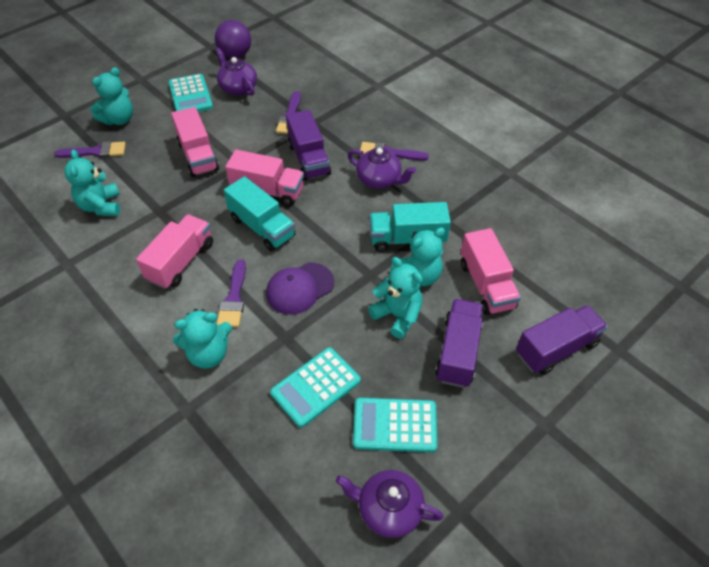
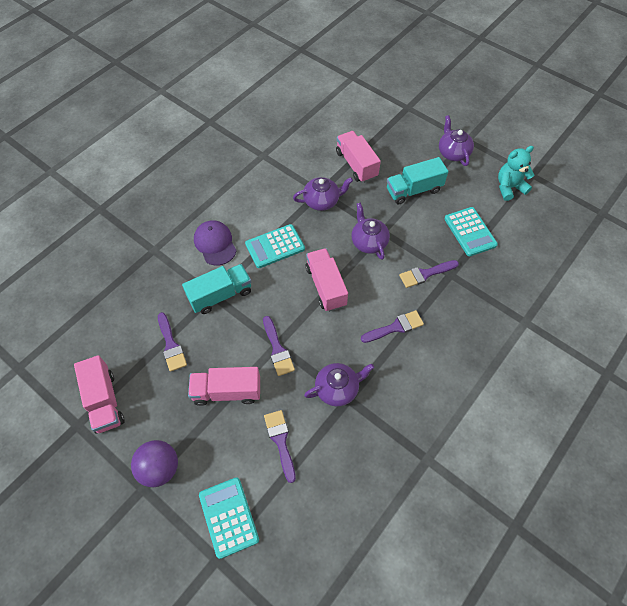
purple brush: [54,141,126,158] [217,259,246,327] [276,91,301,134] [360,142,429,161] = 4 -> [158,312,187,372] [263,316,295,376] [264,410,296,483] [361,310,424,343] [399,260,459,288] = 5
purple teapot: [216,48,257,96] [336,470,444,538] [348,148,416,189] = 3 -> [293,177,353,211] [304,363,374,406] [351,203,390,260] [439,115,474,166] = 4
purple truck: [286,110,331,181] [435,299,483,388] [516,305,608,375] = 3 -> none = 0
turquoise teddy bear: [64,149,120,216] [90,67,133,125] [173,309,232,369] [368,257,423,339] [391,228,445,286] = 5 -> [498,146,535,201] = 1

